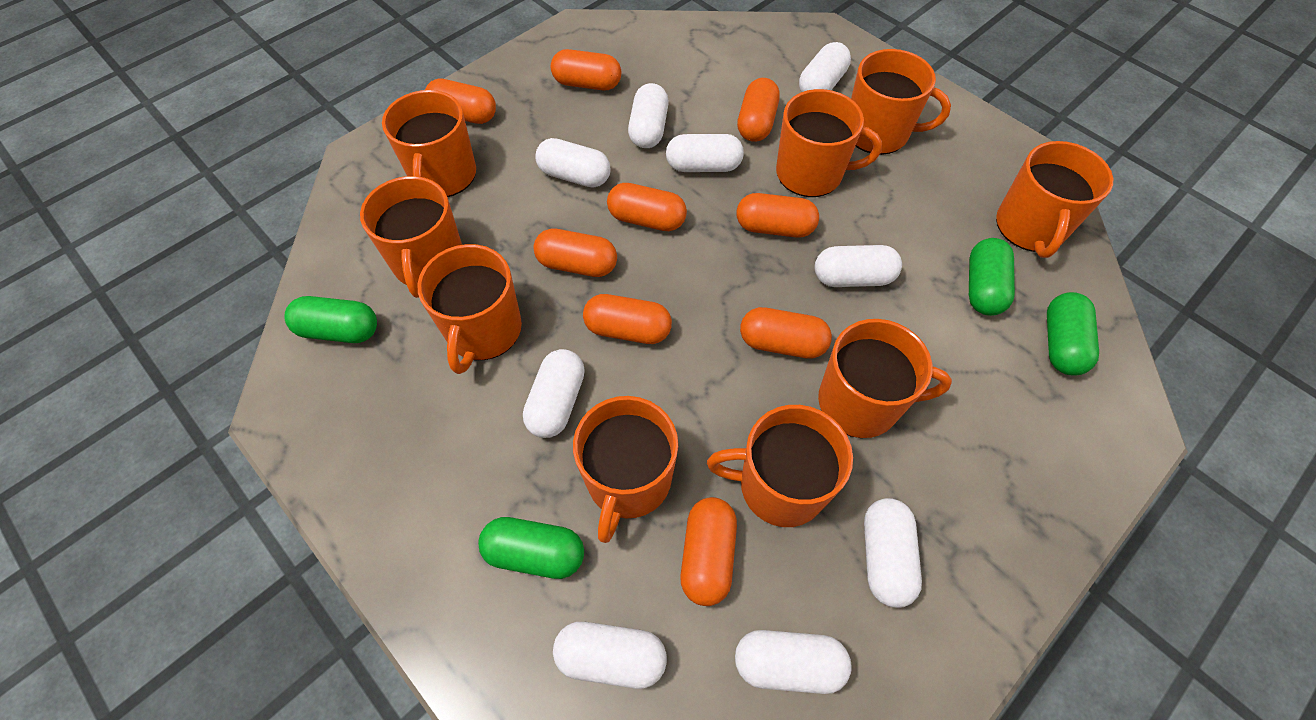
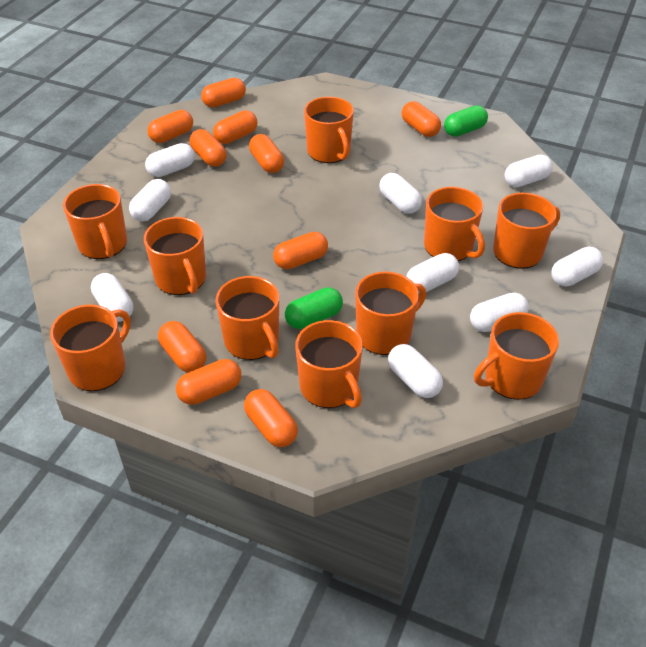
green capsule: [284,296,377,343] [478,517,584,579] [969,238,1015,316] [1047,292,1099,376] = 4 -> [285,287,343,329] [444,105,488,137] = 2
orange capsule: [425,78,496,124] [534,229,617,277] [551,49,621,91] [583,294,672,344] [607,183,687,231] [681,497,737,606] [736,193,819,238] [737,78,780,142] [740,307,832,359] = 9 -> [147,110,193,143] [158,321,206,373] [176,359,241,405] [190,129,226,167] [201,78,246,107] [213,110,257,144] [244,389,298,447] [249,134,284,173] [273,232,328,269] [402,101,441,137] = 10
orange mug: [360,176,462,298] [382,90,476,197] [417,244,522,374] [573,396,678,543] [707,405,853,527] [776,89,882,197] [818,319,952,438] [851,49,951,155] [996,141,1113,258] = 9 -> [50,305,131,391] [63,184,127,259] [144,217,206,295] [216,276,279,360] [295,320,363,408] [304,97,354,163] [355,272,426,355] [424,187,485,261] [474,312,559,400] [493,193,560,269] = 10

